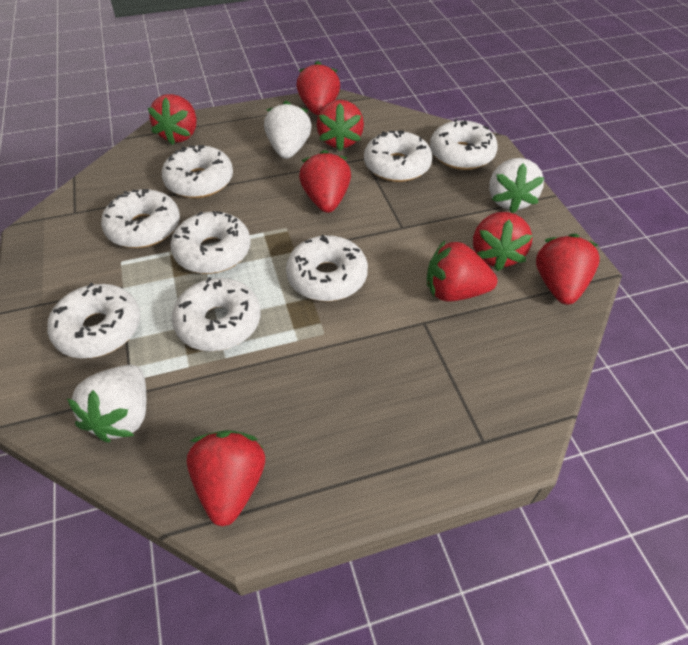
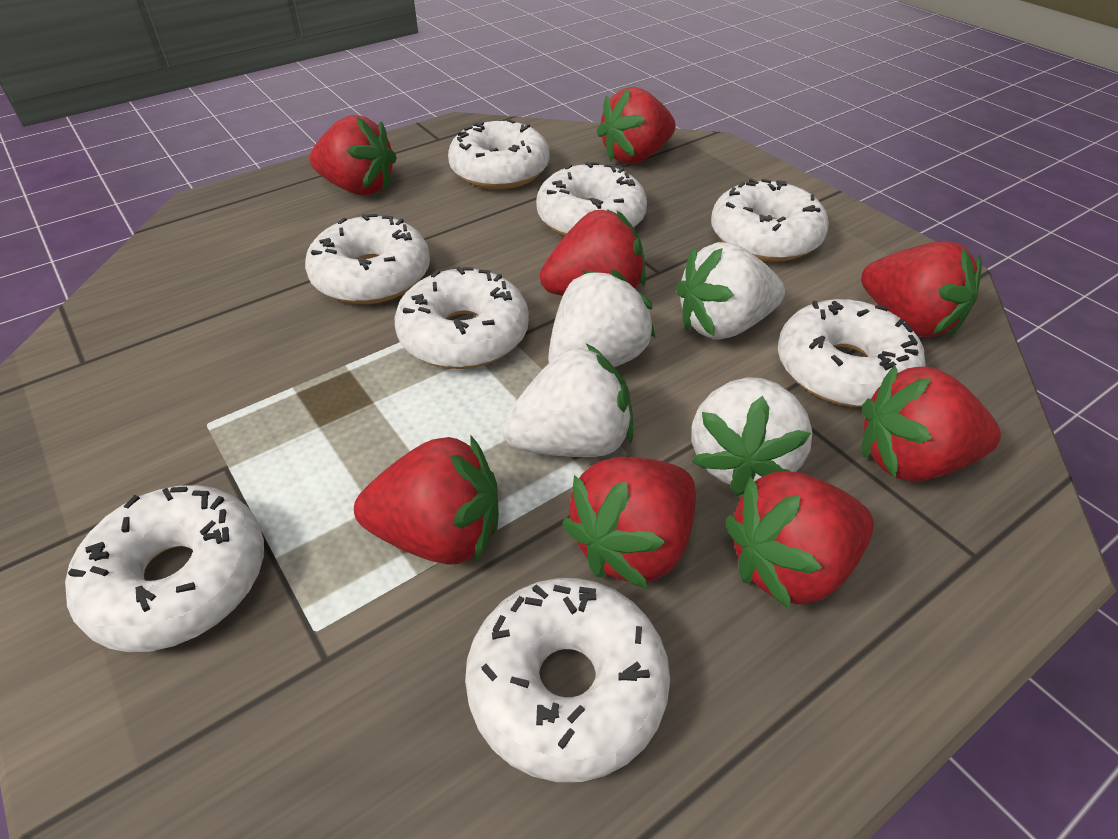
white strawberry: [67,365,146,443] [264,101,311,159] [489,158,544,213] = 3 -> [502,343,633,457] [548,270,656,367] [676,242,785,339] [691,377,812,496] = 4

